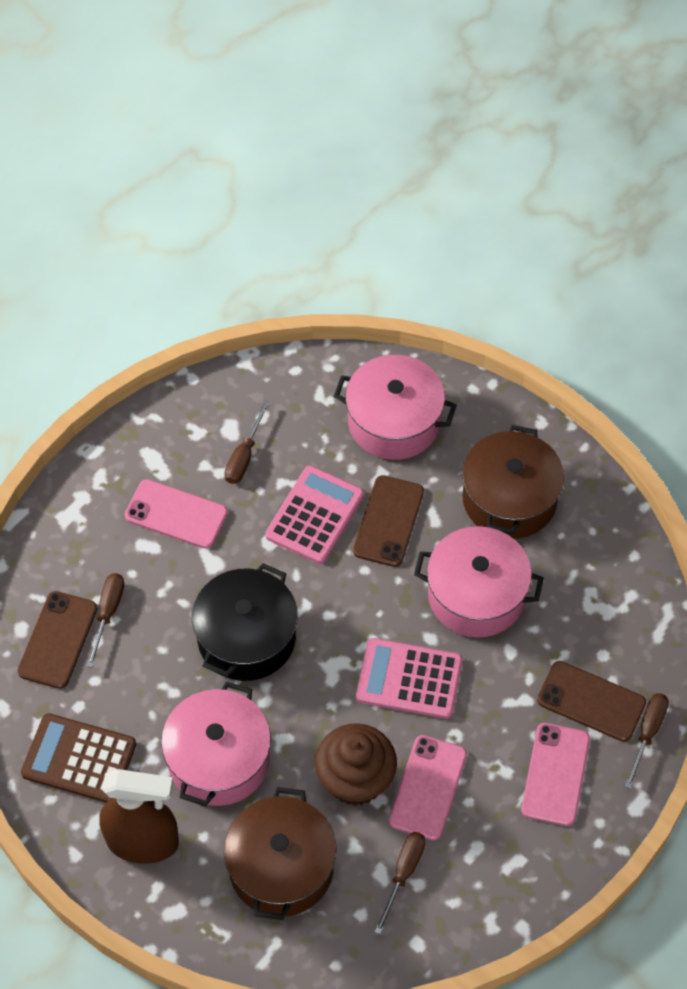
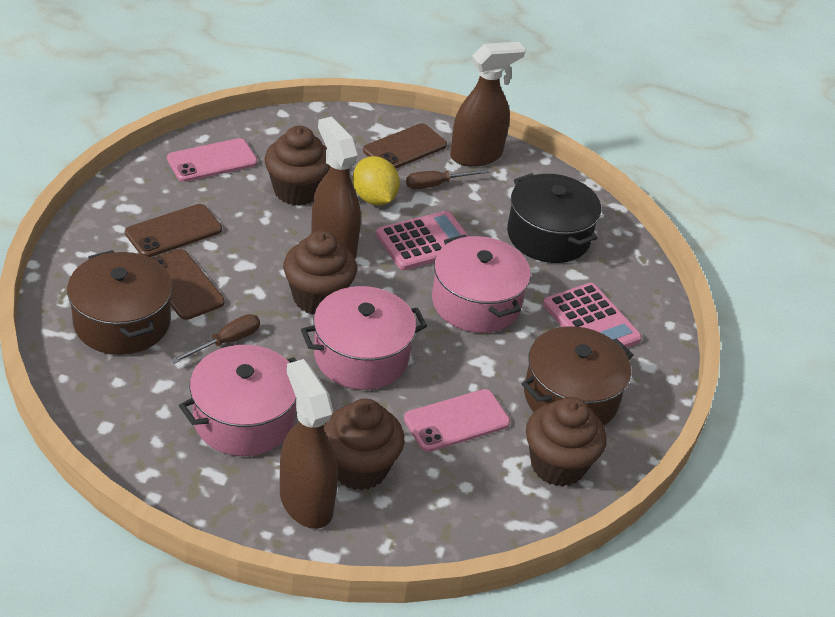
brown calculator: [21,713,136,803] = 1 -> none = 0
brown cupcake: [315,723,397,806] = 1 -> [265,126,330,206] [283,230,357,315] [323,399,404,490] [526,397,607,487] = 4
brown screwdriver: [87,573,124,668] [224,401,270,484] [374,832,426,935] [624,693,669,789] = 4 -> [171,314,260,364] [406,169,489,189] = 2
brown spray bottle: [99,769,179,864] = 1 -> [280,359,338,529] [311,116,361,258] [450,42,525,167] = 3
pink phone: [125,479,228,549] [389,735,467,840] [521,723,590,826] = 3 -> [167,138,258,182] [404,389,510,452] = 2
yellow lemon: none = 0 -> [353,156,400,205] = 1

